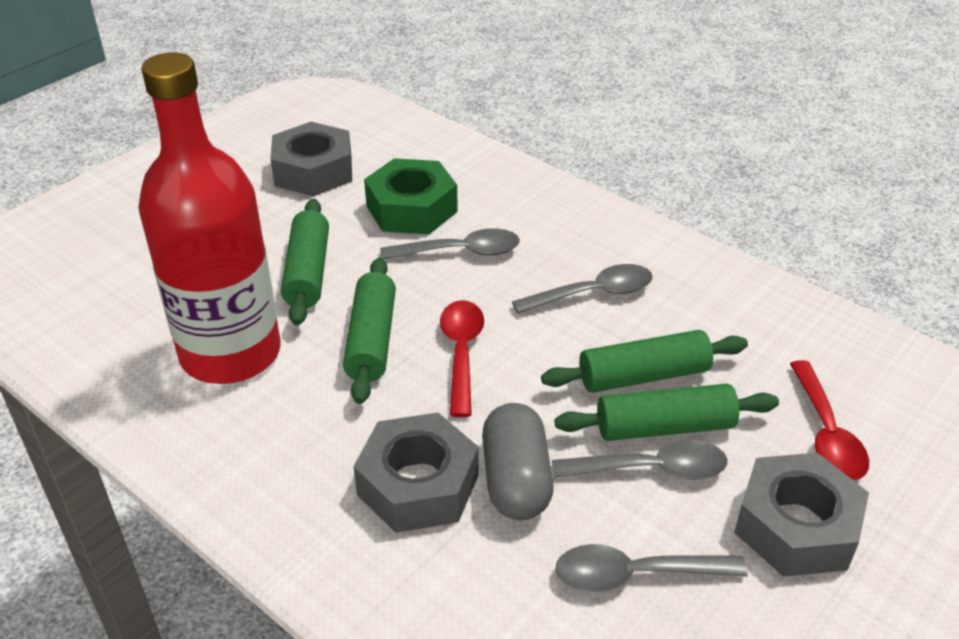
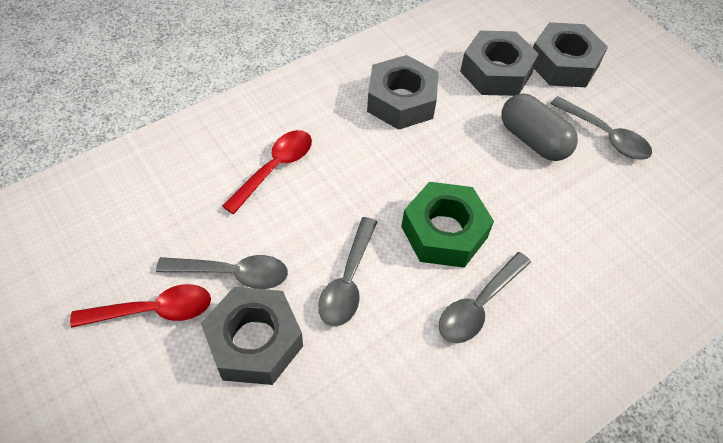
green rolling pin: [281,199,329,325] [343,257,396,404] [541,330,748,393] [555,384,779,441] = 4 -> none = 0
grey nut: [270,122,352,196] [353,412,479,533] [734,453,869,577] = 3 -> [201,287,303,385] [367,55,439,130] [460,30,539,96] [533,22,608,87] = 4
red bottle: [139,52,281,384] = 1 -> none = 0

